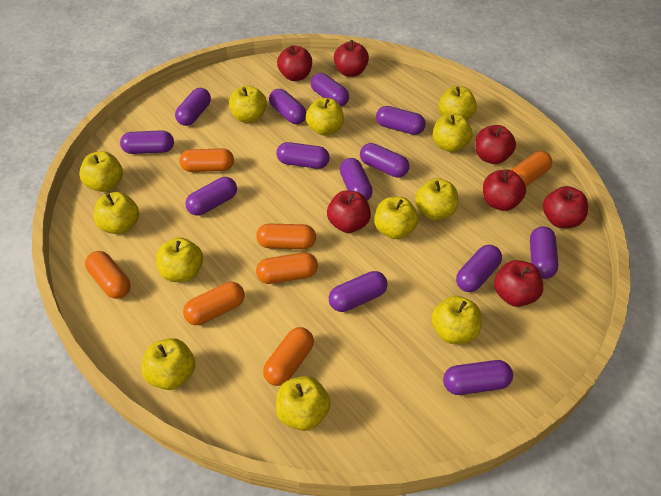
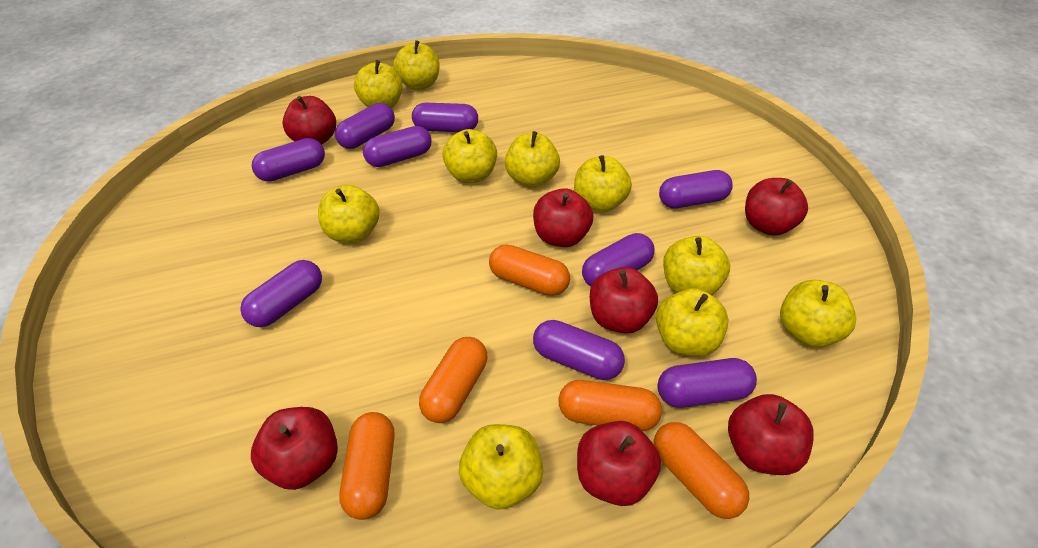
orange capsule: [85,251,131,299] [179,148,234,172] [183,282,245,325] [256,224,316,249] [256,252,318,284] [263,327,314,386] [511,151,552,186] = 7 -> [339,412,395,520] [419,337,487,423] [489,244,570,296] [559,380,662,431] [654,422,749,519] = 5
purple capsule: [120,130,174,154] [175,88,211,126] [185,177,237,216] [269,89,306,124] [277,142,330,169] [310,73,349,106] [329,271,388,312] [340,158,373,201] [360,143,409,178] [376,106,426,135] [443,360,513,395] [456,245,502,292] [530,226,558,279] = 13 -> [240,260,322,327] [252,138,325,182] [335,103,395,149] [363,126,432,167] [412,103,478,132] [533,320,625,380] [582,233,654,287] [658,358,757,408] [659,170,733,209] = 9
yellow apple: [79,151,123,192] [94,192,139,234] [142,338,195,390] [156,237,203,282] [229,85,267,123] [276,376,331,431] [306,98,344,136] [374,196,419,239] [415,178,458,220] [431,296,482,344] [433,114,472,152] [438,86,477,120] = 12 -> [318,184,380,243] [354,60,403,108] [393,40,439,90] [442,129,497,183] [459,424,543,510] [505,131,560,187] [574,155,632,212] [656,288,729,356] [663,236,730,295] [780,280,856,347] = 10

